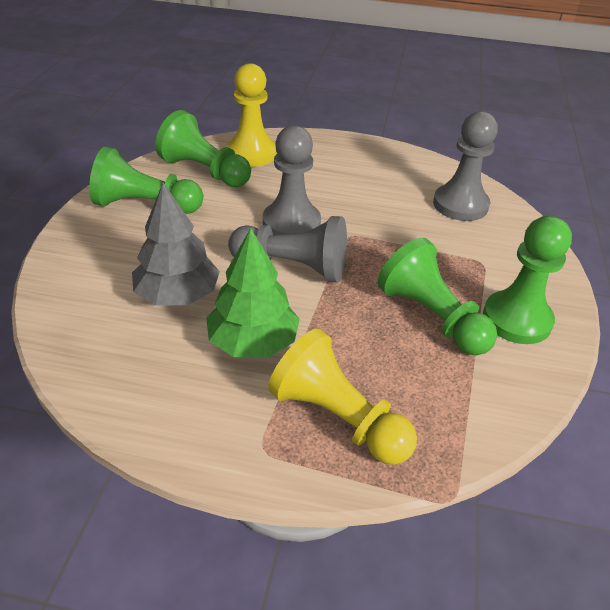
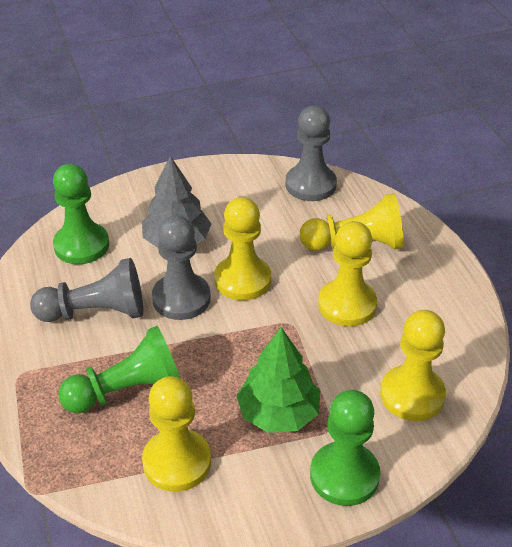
green pawn: [89,147,203,214] [155,110,251,187] [378,238,497,356] [483,216,572,344] = 4 -> [53,164,109,264] [58,326,180,413] [310,390,380,506] = 3
yellow pawn: [226,63,277,167] [268,329,417,465] = 2 -> [142,376,211,492] [214,197,271,300] [300,193,404,251] [318,221,377,326] [380,310,446,421] = 5

